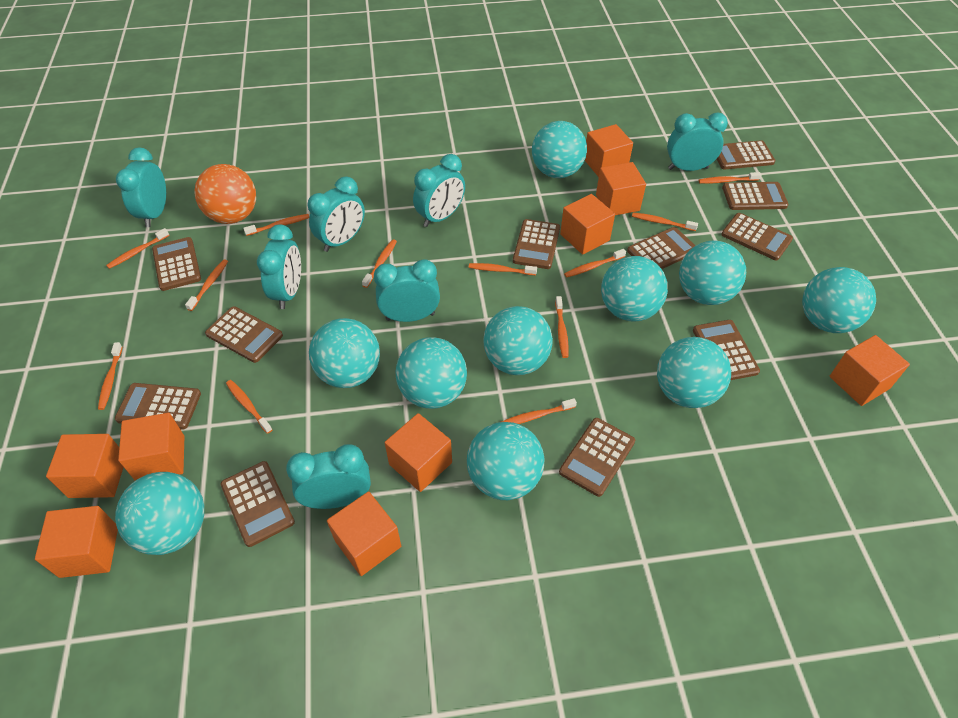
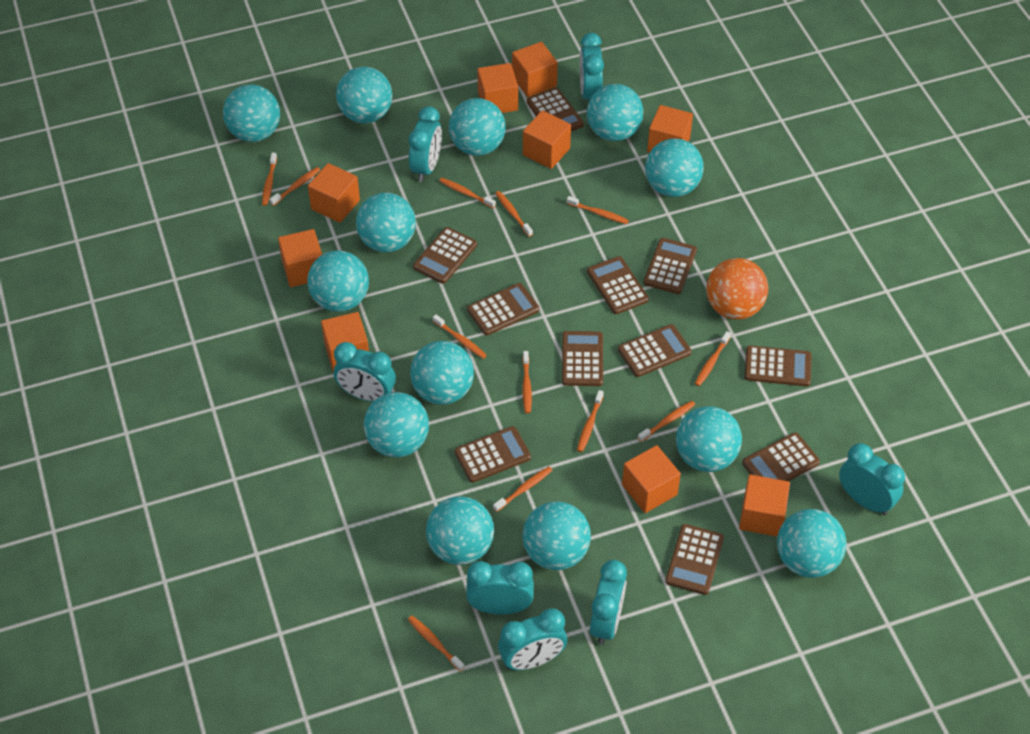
turquoise ball: [115,472,204,555] [309,318,380,388] [395,337,467,409] [467,422,545,500] [483,306,553,375] [532,121,587,178] [601,256,668,322] [657,337,731,408] [679,241,746,305] [802,267,876,333] = 10 -> [223,84,280,142] [307,250,369,312] [336,66,392,123] [356,192,416,252] [364,392,429,458] [410,341,474,405] [426,496,494,565] [449,98,505,156] [522,501,591,570] [587,84,643,141] [645,138,704,197] [676,406,742,472] [777,509,846,578] = 13

